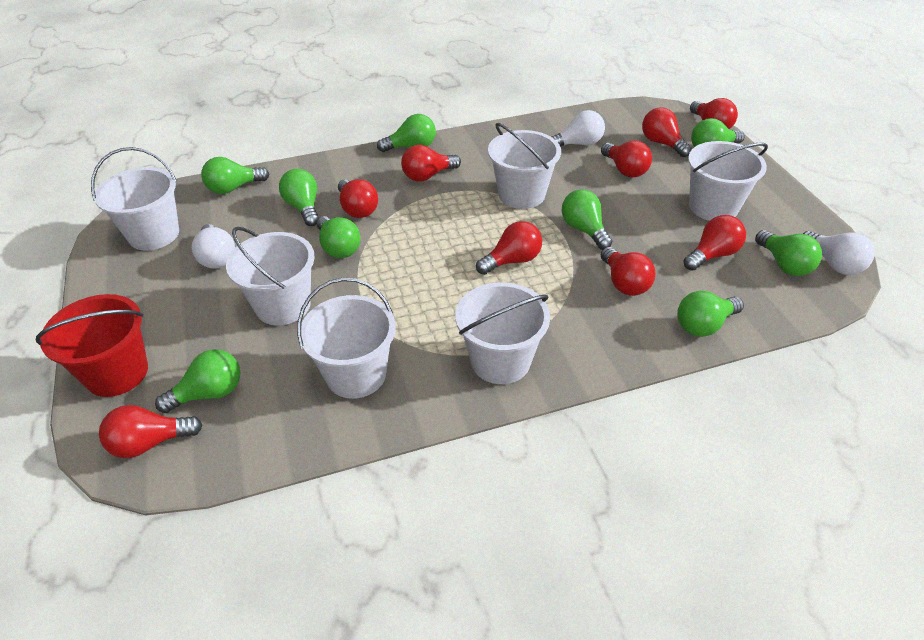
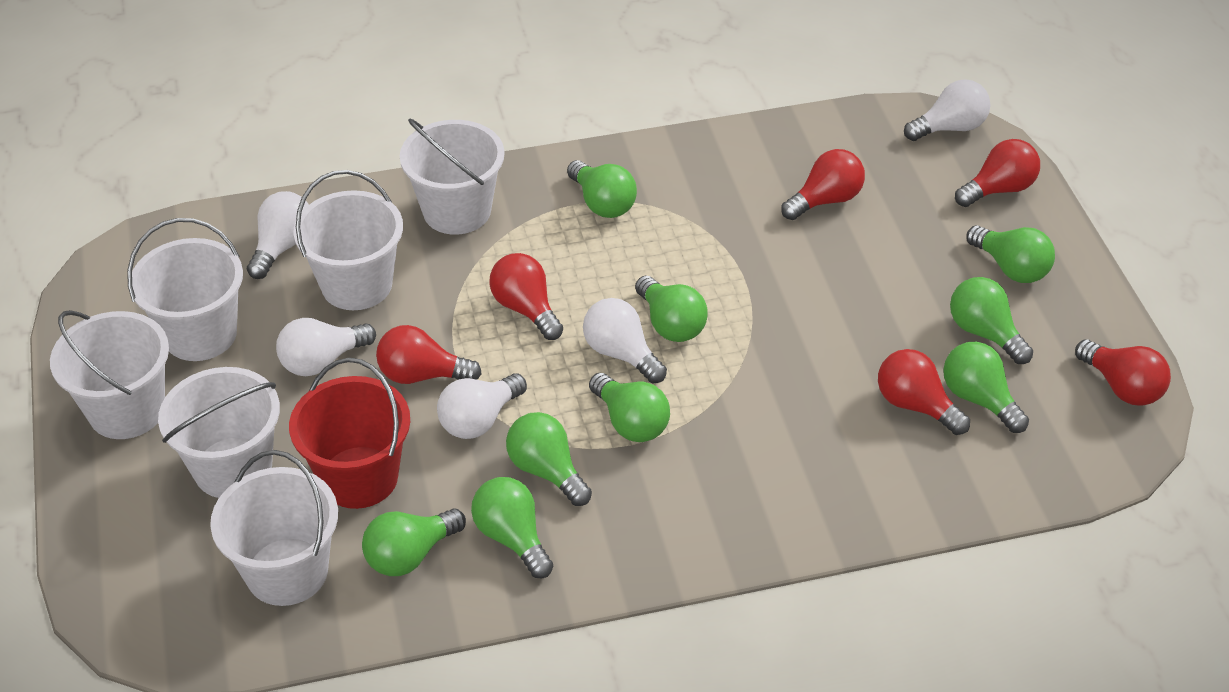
red light bulb: [99,405,203,458] [338,179,378,218] [401,145,461,181] [476,221,542,275] [601,141,652,177] [601,247,656,296] [642,107,692,157] [683,215,746,271] [690,98,738,129] = 9 -> [376,325,482,384] [489,253,563,340] [781,149,865,220] [878,349,970,435] [955,139,1040,207] [1075,339,1171,406] = 6
white light bulb: [192,224,235,269] [552,110,605,147] [803,231,875,275] = 3 -> [247,191,309,279] [276,318,376,376] [437,374,527,439] [583,298,667,383] [904,79,990,141] = 5

